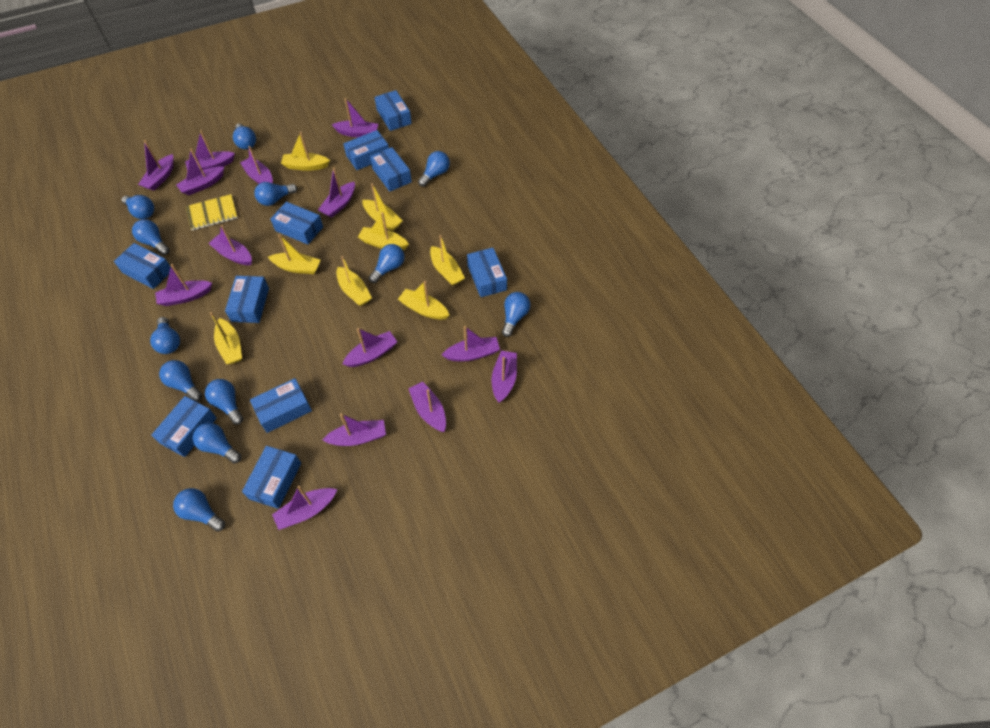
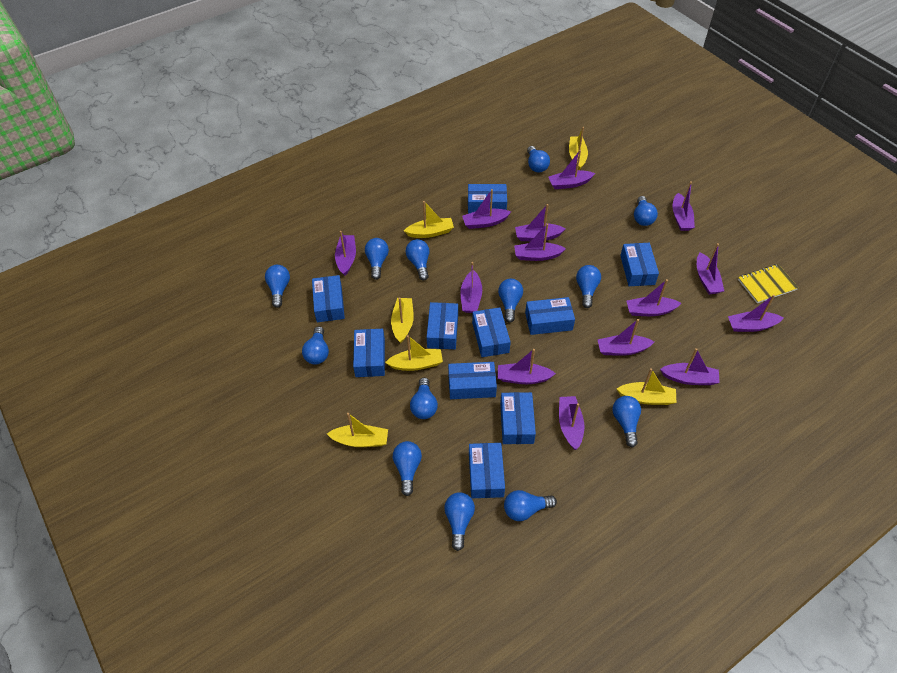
blue light bulb: [122,195,154,219] [132,219,170,255] [150,317,180,354] [159,360,203,401] [173,488,225,532] [193,423,242,464] [205,379,244,425] [233,123,256,150] [254,182,297,206] [369,244,405,283] [418,151,450,187] [502,292,530,337] = 12 -> [265,265,290,308] [302,326,329,365] [365,238,389,280] [393,441,422,496] [405,239,429,281] [410,378,438,419] [444,492,475,551] [498,279,523,323] [504,490,557,521] [527,146,550,173] [576,265,601,308] [612,396,641,447] [634,196,658,226] = 13
yellow boat: [210,312,242,364] [268,234,321,274] [281,132,330,171] [336,256,372,306] [358,212,409,250] [362,183,403,231] [398,281,449,320] [430,235,465,286] = 8 -> [327,413,388,447] [385,335,443,371] [391,297,414,343] [404,201,454,238] [569,127,588,170] [617,368,676,405] = 6

